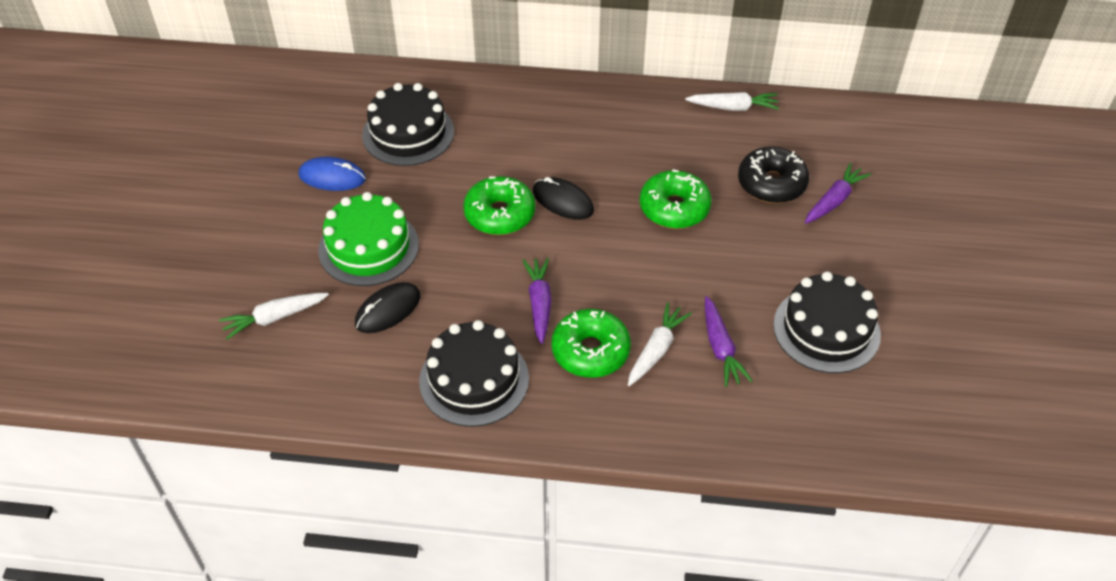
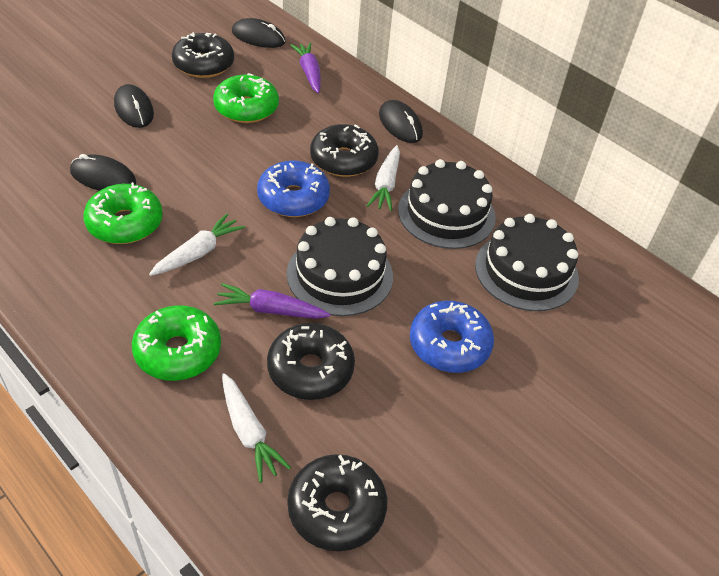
black donut: [738,147,809,203] = 1 -> [172,32,234,78] [267,323,355,400] [287,454,388,551] [310,124,379,177] = 4
black mouse: [355,282,420,333] [533,177,594,219] = 2 -> [70,154,136,191] [114,84,154,128] [232,18,286,48] [379,100,423,143] = 4
blue donut: none = 0 -> [257,161,330,217] [410,301,494,373] = 2
blue mouse: [298,157,366,191] = 1 -> none = 0
green cake: [318,192,419,286] = 1 -> none = 0
purple carrot: [522,258,552,344] [705,296,752,387] [805,163,871,224] = 3 -> [214,283,331,319] [291,43,321,94] = 2

